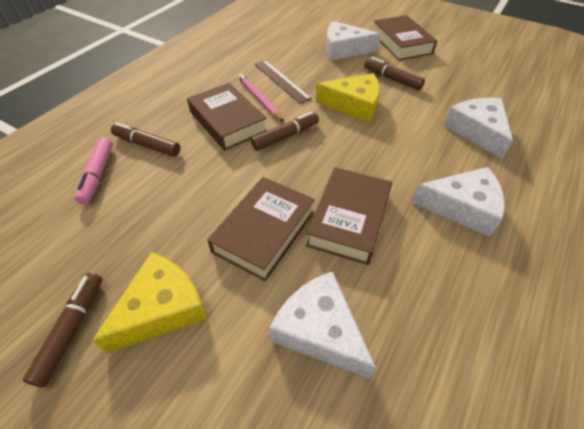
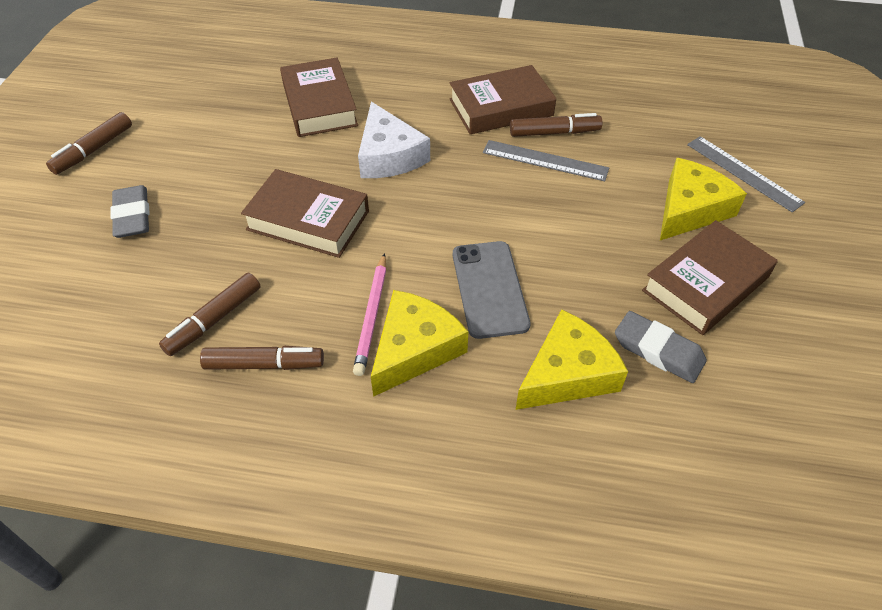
brown ruler: [254,60,312,104] = 1 -> none = 0
grey eraser: none = 0 -> [111,185,150,238] [615,311,707,383] = 2
grey phone: none = 0 -> [453,241,530,339] = 1
grey ruler: none = 0 -> [483,140,609,181] [687,136,805,212] = 2
pink marker: [75,137,113,204] = 1 -> none = 0
white cheese: [269,271,376,379] [326,21,381,61] [412,167,505,237] [444,98,513,159] = 4 -> [358,102,430,178] = 1
yellow cheese: [92,252,208,353] [316,73,380,123] = 2 -> [371,290,468,397] [516,309,628,410] [660,158,747,240] = 3

